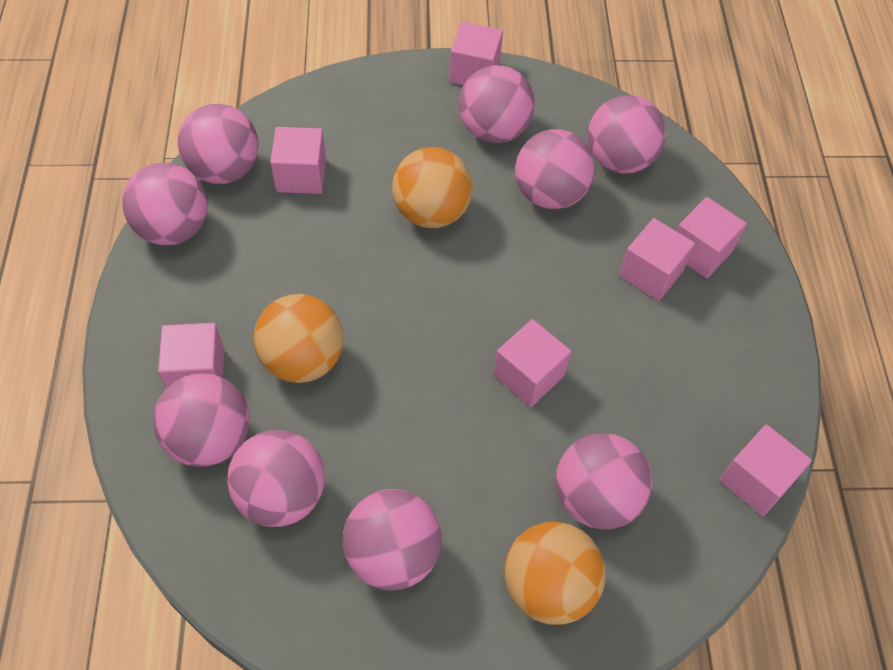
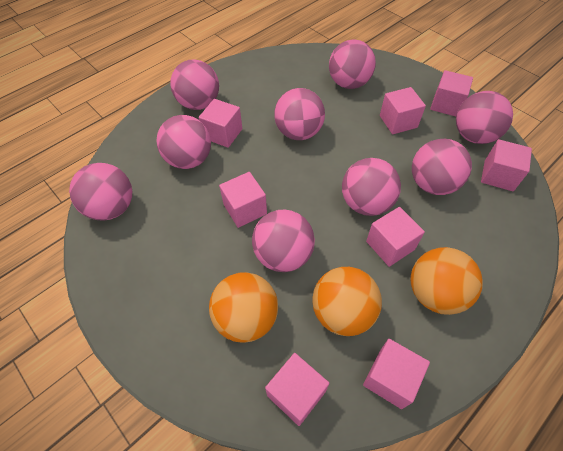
pink cube: [158,323,224,388] [270,127,326,194] [449,22,503,85] [493,319,571,407] [619,218,695,301] [677,197,747,279] [719,424,812,516] = 7 -> [199,99,242,148] [219,172,267,228] [265,353,329,426] [363,339,430,409] [366,207,425,267] [380,87,426,134] [430,70,473,117] [481,139,532,191] = 8

